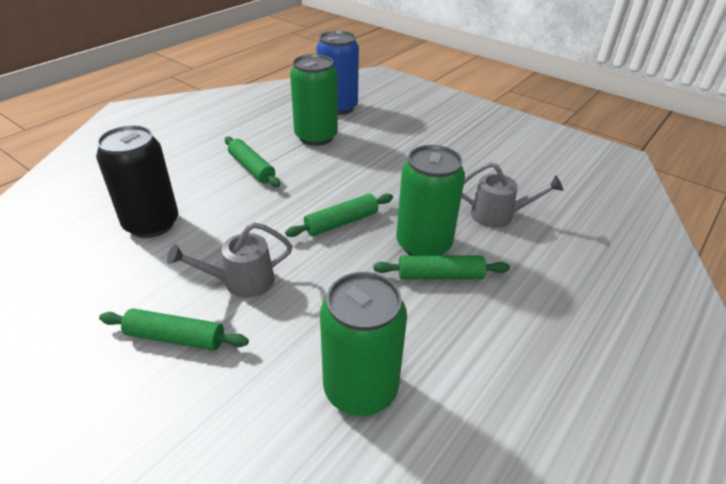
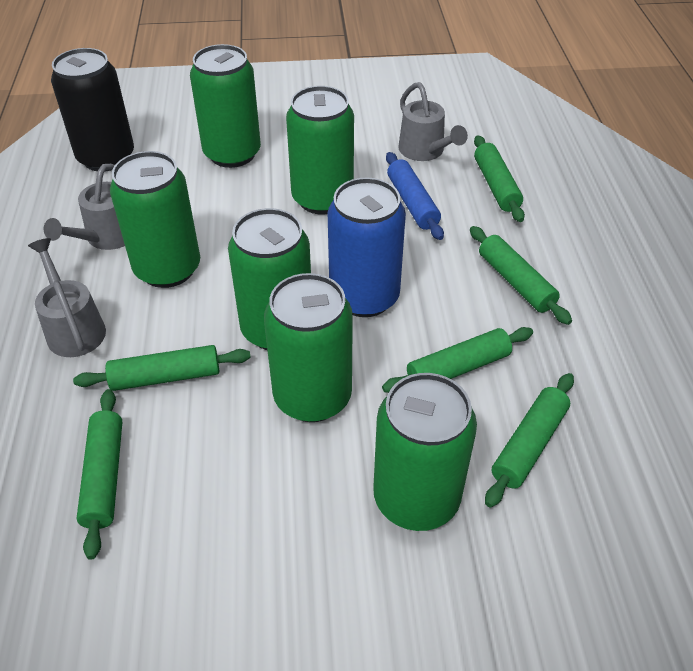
blue rolling pin: none = 0 -> [386,152,444,240] = 1
green can: [290,54,338,146] [320,272,407,416] [396,145,465,255] = 3 -> [110,151,200,288] [190,44,261,168] [228,208,311,350] [264,273,353,422] [286,86,354,215] [373,373,477,531] = 6
green rolling pin: [99,308,249,351] [225,137,280,187] [285,194,393,237] [374,255,510,279] = 4 -> [73,345,251,391] [76,389,122,559] [382,327,533,393] [470,226,572,325] [474,135,525,222] [485,373,574,508] = 6
grey watering can: [167,222,292,298] [461,162,563,228] = 2 -> [28,238,106,357] [44,164,125,250] [398,82,468,161] = 3

